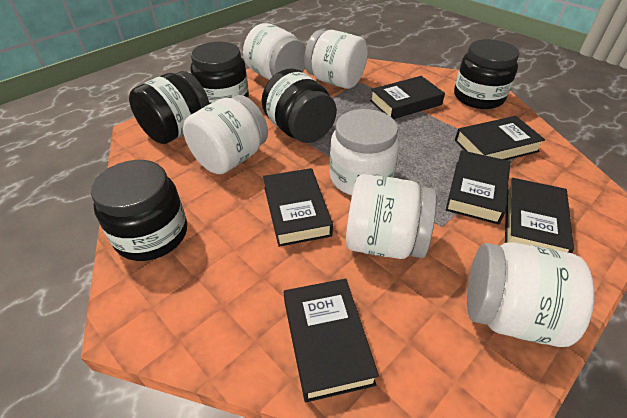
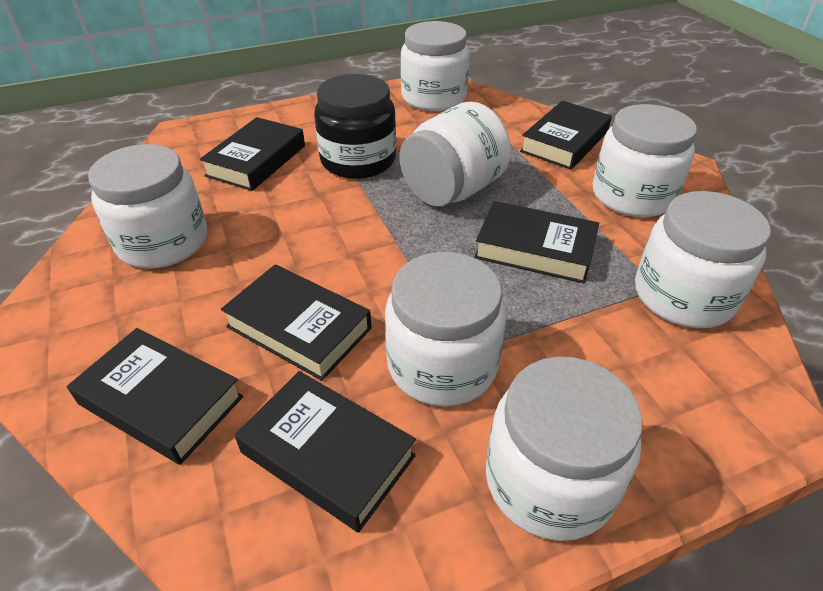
black jar: [91,160,187,261] [129,71,209,144] [191,42,249,104] [262,68,337,143] [454,39,520,109] = 5 -> [314,74,396,179] = 1
white jar: [183,95,268,174] [243,23,306,80] [304,30,368,89] [329,109,399,195] [346,174,436,259] [467,242,595,347] = 6 -> [88,144,207,269] [385,252,506,407] [400,21,470,111] [400,102,511,207] [486,357,643,541] [593,104,697,217] [635,191,771,328] = 7

